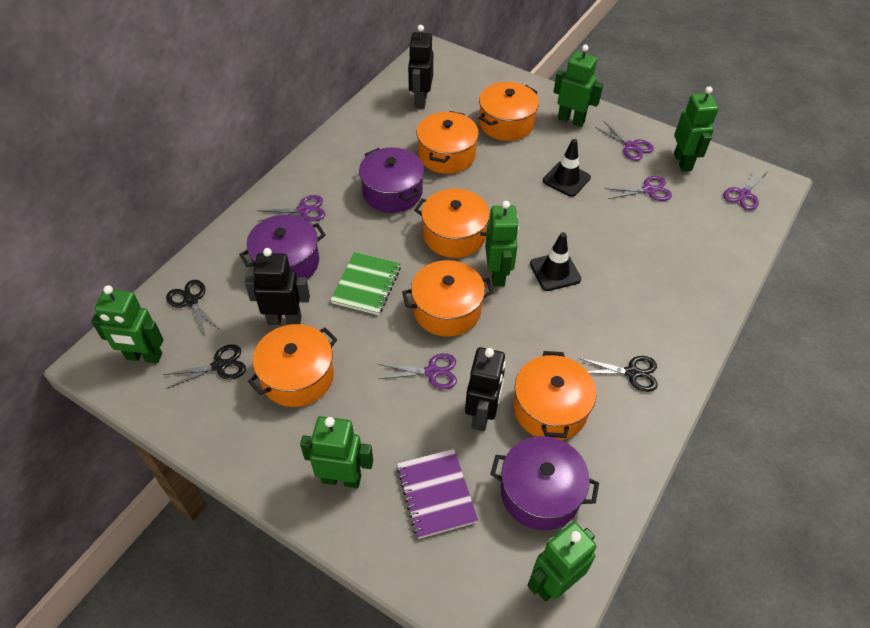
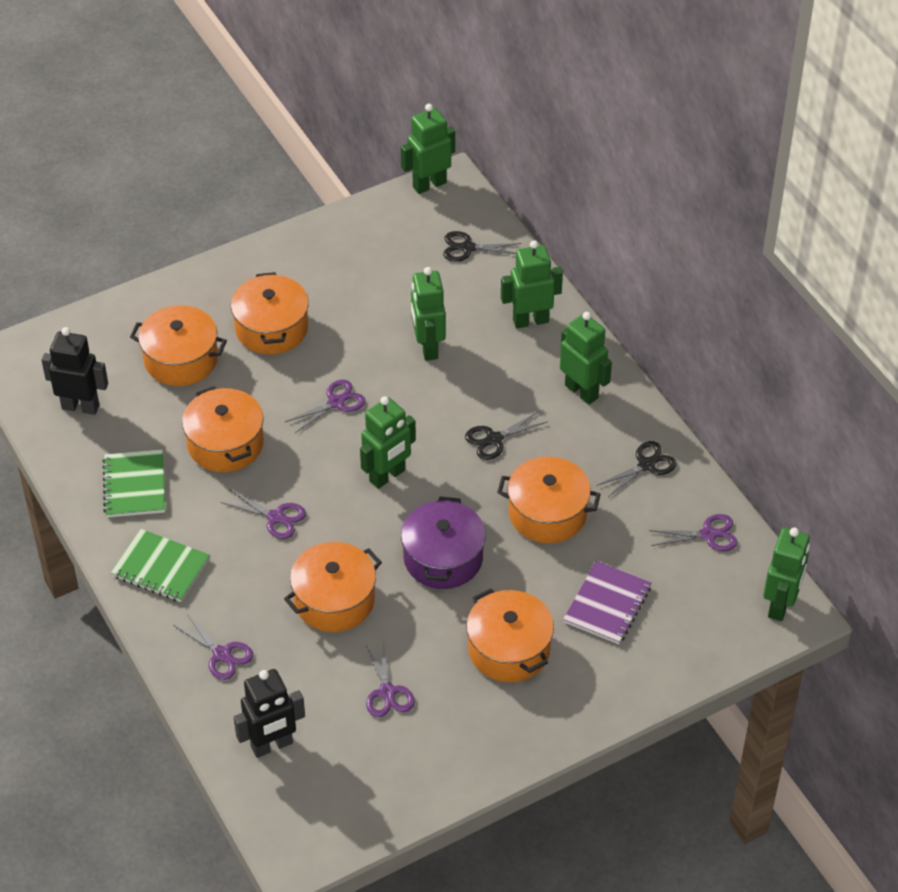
black robot: [245,248,310,325] [408,25,433,109] [465,347,506,431] = 3 -> [41,327,108,415] [234,669,305,758] = 2
black traffic cone: [530,232,581,291] [543,139,591,197] = 2 -> none = 0
green notebook: [330,252,401,315] = 1 -> [102,449,165,518] [111,529,210,602] = 2
purple pot: [239,215,326,279] [359,147,424,213] [490,436,599,530] = 3 -> [401,497,486,589] = 1

